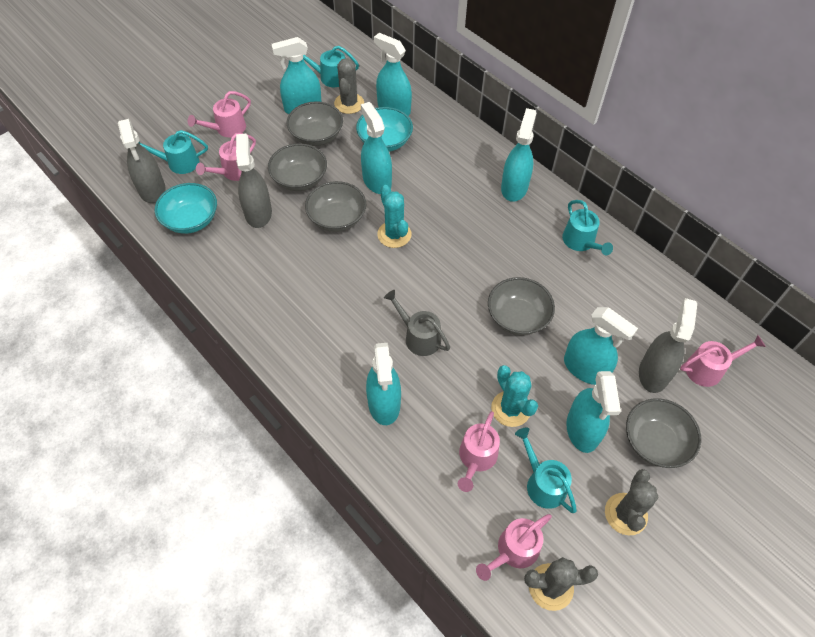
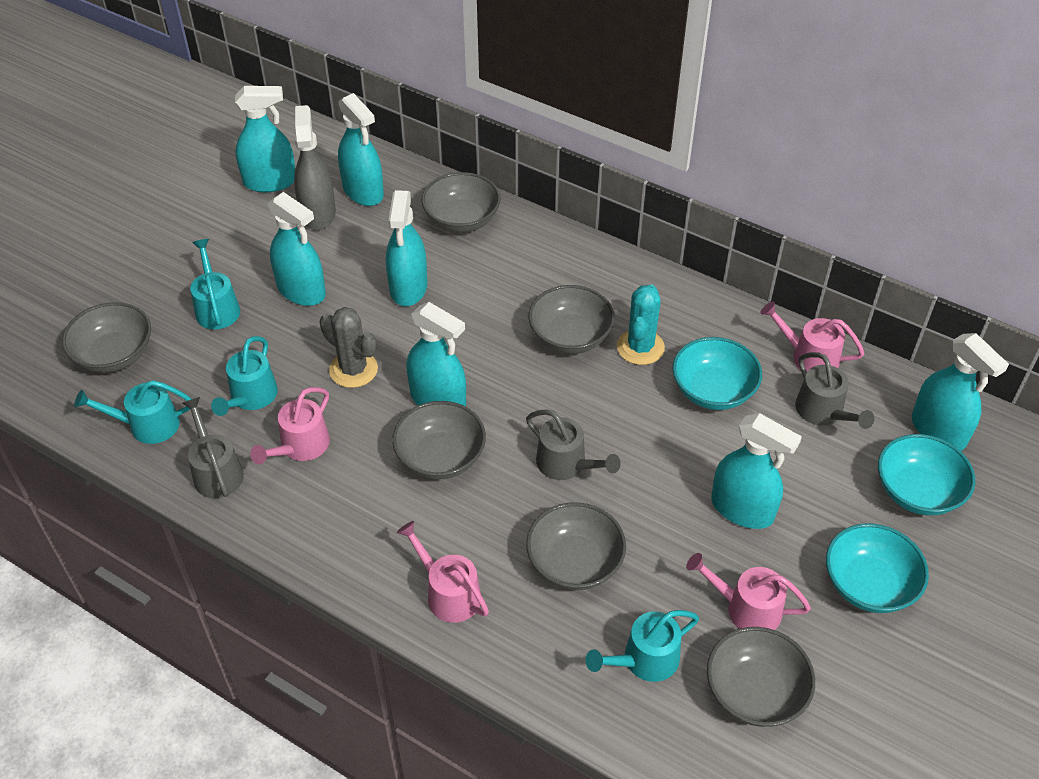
grey bowl: [268,144,327,191] [286,101,343,146] [305,181,367,232] [488,277,555,336] [626,398,701,468] = 5 -> [62,302,151,373] [392,401,486,479] [421,172,500,232] [526,502,626,590] [529,285,615,354] [707,627,815,727] = 6
grey cactus: [334,58,364,114] [524,557,598,611] [605,469,658,535] = 3 -> [320,307,378,388] = 1
grey spray bottle: [118,119,166,203] [236,134,272,228] [639,298,697,393] = 3 -> [294,105,336,230] = 1
grey watering can: [384,290,450,356] = 1 -> [182,397,244,498] [526,409,621,480] [795,352,874,429] = 3
pink watering can: [188,91,251,137] [196,133,256,181] [458,411,500,492] [476,514,552,581] [680,335,766,387] = 5 -> [250,387,330,464] [397,521,489,623] [686,553,811,630] [761,301,865,372] = 4
turquoise bowl: [155,183,217,234] [356,107,413,152] = 2 -> [672,337,762,410] [826,523,929,613] [878,434,975,515] = 3
turquoise cactus: [377,185,412,248] [491,365,538,427] = 2 -> [617,284,665,365] = 1

